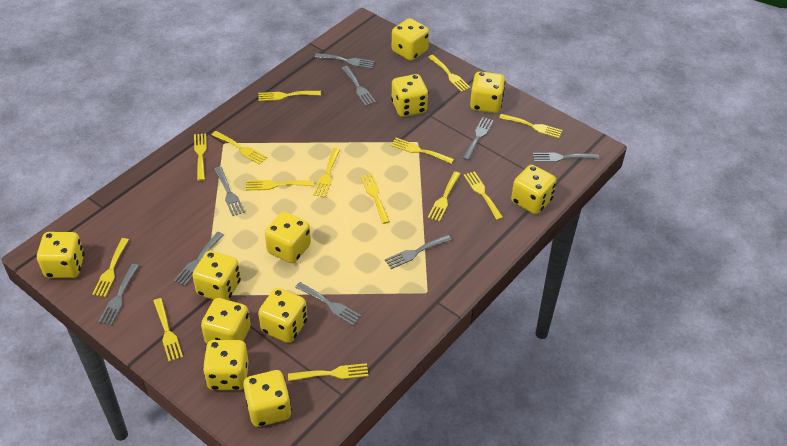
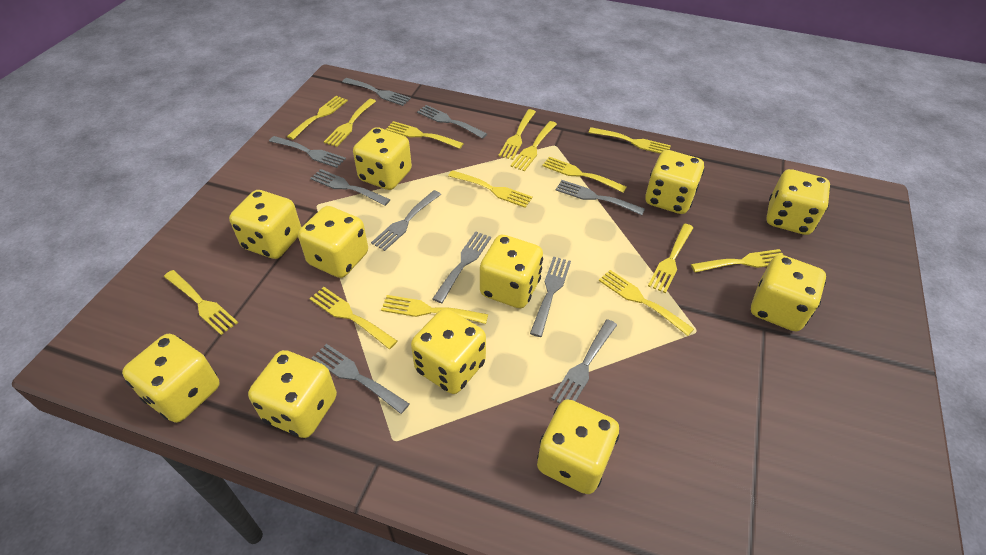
grey fork: [98,264,139,325] [174,232,224,286] [214,166,245,216] [295,282,361,325] [315,53,375,69] [342,66,376,106] [385,235,452,269] [463,117,494,161] [533,153,599,162] = 9 -> [269,136,346,168] [310,169,391,206] [312,344,409,414] [342,78,411,106] [371,190,441,251] [417,105,487,139] [432,231,491,303] [530,257,571,337] [551,319,617,404] [556,180,645,215] = 10

